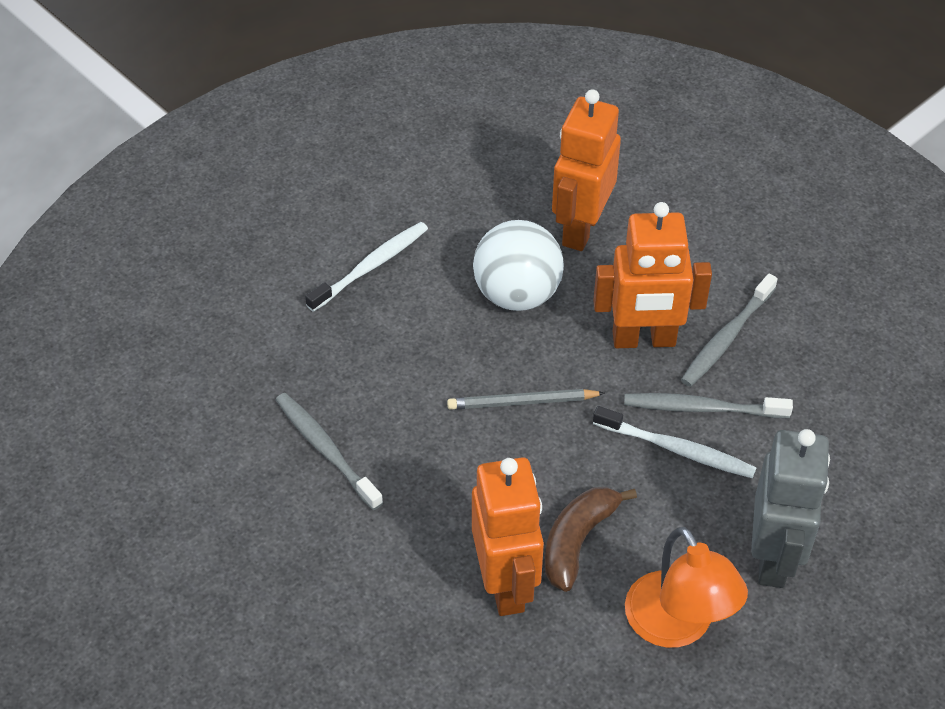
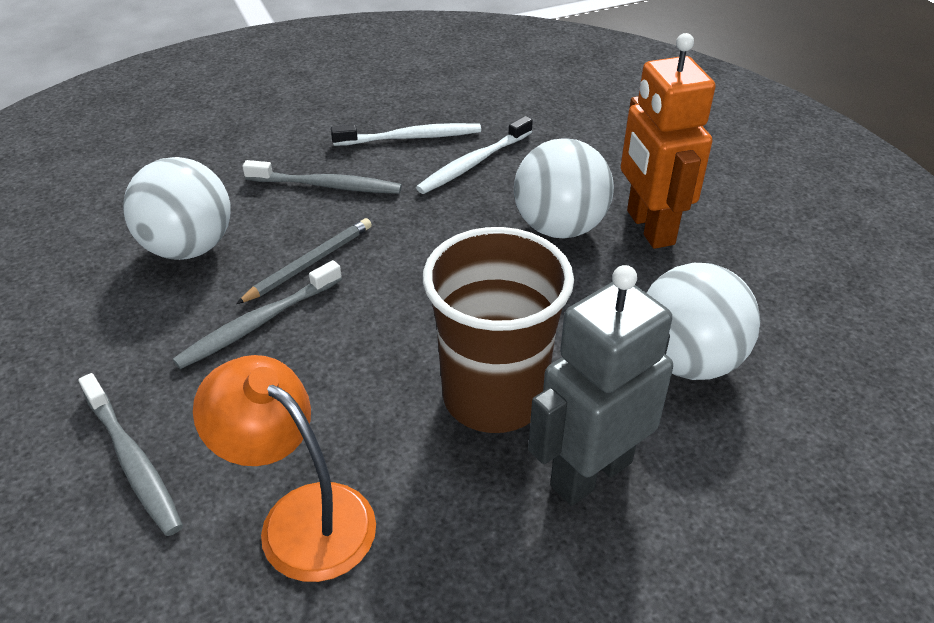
brown banana: [545,487,637,592] = 1 -> none = 0
brown cup: none = 0 -> [423,227,574,433] = 1
orange robot: [472,457,544,616] [552,89,621,251] [593,202,712,348] = 3 -> [621,33,715,249] = 1
white ball: [473,220,564,311] = 1 -> [123,157,231,260] [514,138,614,239] [647,263,760,380] = 3

